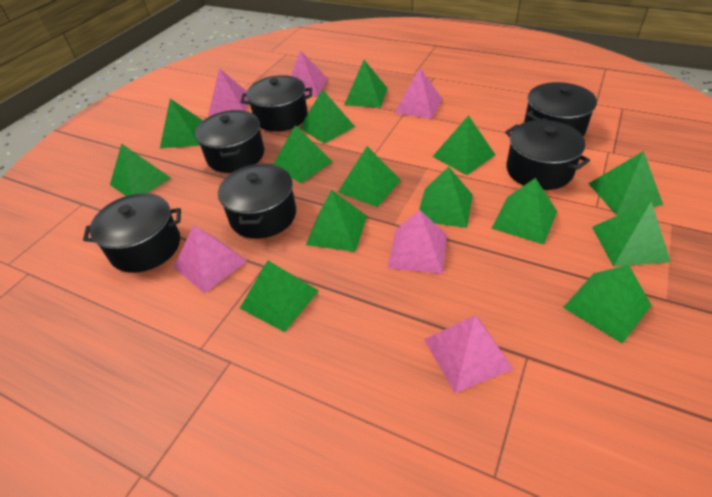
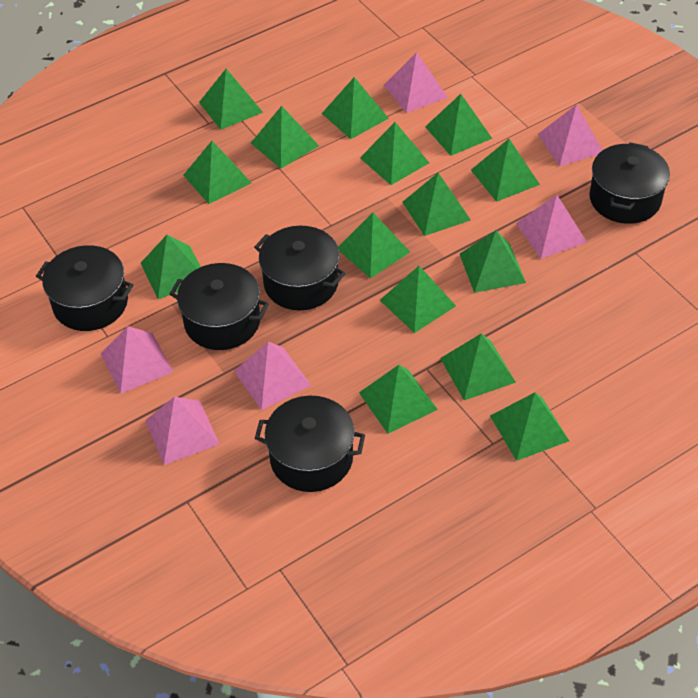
black pot: [83,193,181,273] [195,110,264,173] [218,164,296,239] [241,75,312,132] [505,120,590,190] [524,82,597,136] = 6 -> [36,245,133,331] [170,263,269,350] [254,226,346,310] [255,396,365,492] [589,142,670,224] = 5
green pyramid: [110,143,171,196] [160,99,203,148] [240,260,319,332] [273,125,333,183] [300,89,355,144] [306,190,367,252] [338,146,401,207] [344,60,388,108] [419,166,473,228] [432,115,495,175] [491,178,557,244] [563,265,652,344] [588,151,663,215] [592,201,671,267] = 14 -> [141,235,201,299] [184,141,251,204] [199,69,263,130] [251,106,319,169] [322,77,389,139] [338,212,410,278] [359,365,438,434] [360,122,429,185] [380,266,456,333] [403,173,471,236] [425,94,492,156] [440,334,516,400] [460,230,526,293] [471,139,540,202] [490,392,569,461] = 15

